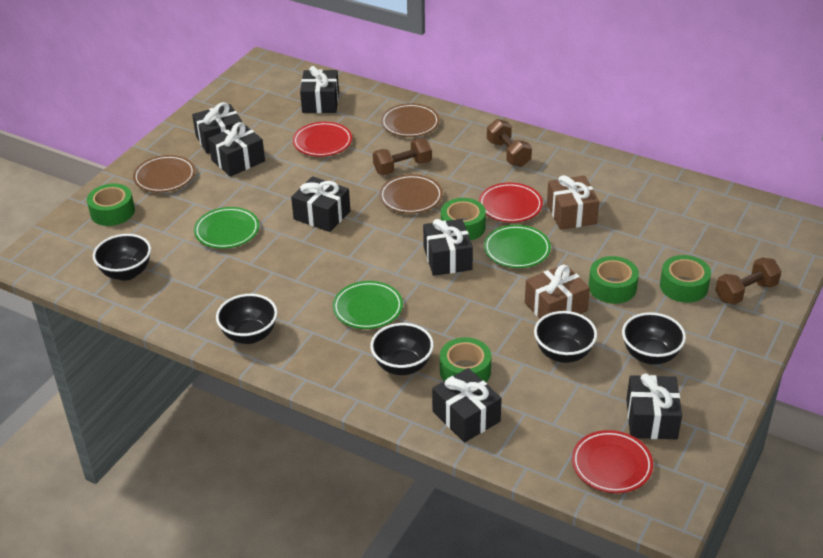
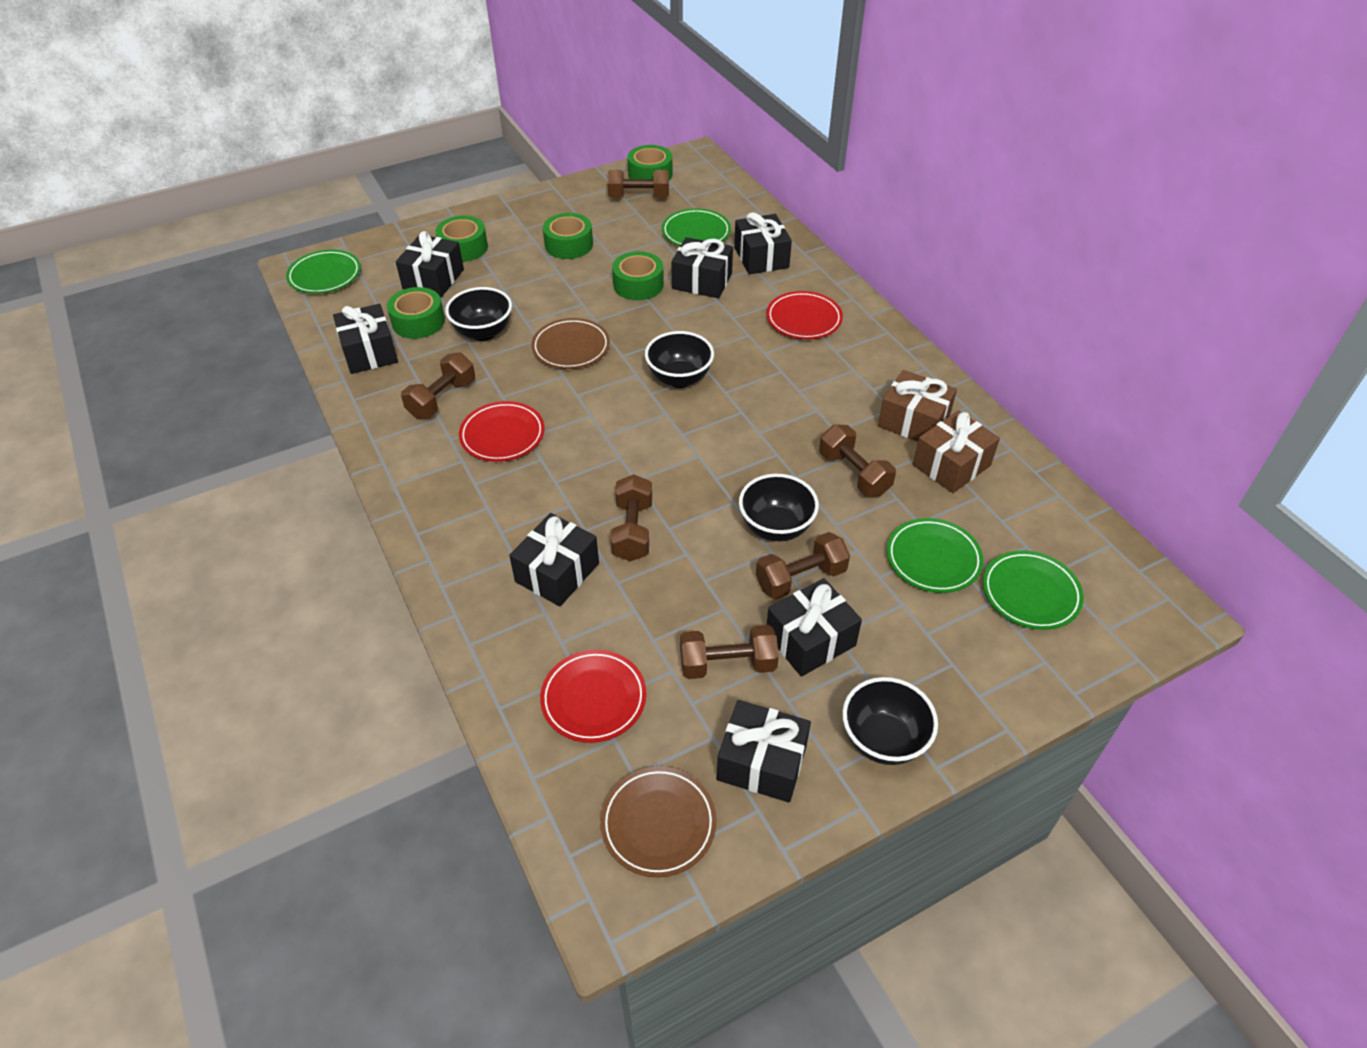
black bowl: [93,234,151,281] [216,294,278,344] [370,323,434,375] [534,311,597,363] [622,312,686,364] = 5 -> [445,287,512,341] [645,331,714,388] [739,474,819,541] [842,677,938,765] = 4
brown dumbbell: [373,138,432,175] [487,119,532,167] [715,257,782,305] = 3 -> [401,352,475,419] [607,170,669,198] [611,474,652,561] [680,625,779,679] [756,532,850,599] [819,424,896,497] = 6
brown plate: [133,155,195,192] [380,174,443,214] [381,103,439,137] = 3 -> [531,318,610,369] [600,767,716,877] = 2
green plate: [194,207,259,249] [333,281,403,329] [484,225,551,268] = 3 -> [286,250,361,294] [662,208,731,246] [887,518,983,593] [983,551,1084,630] = 4

